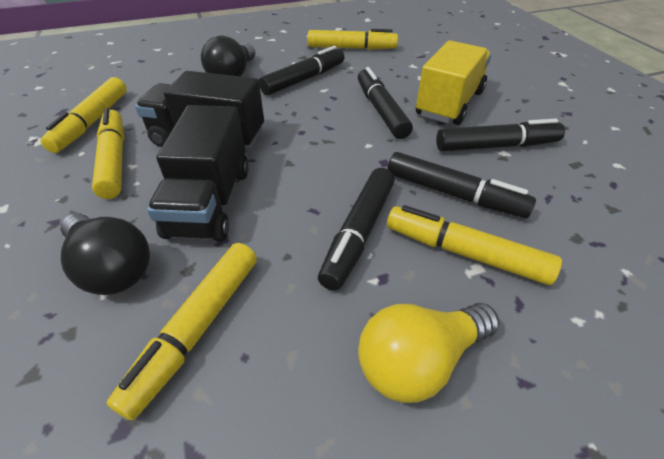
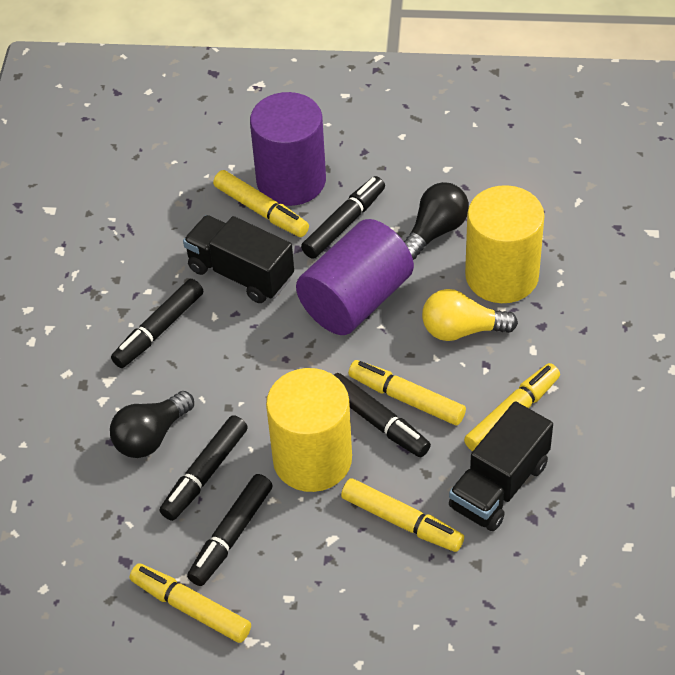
purple cylinder: none = 0 -> [250,92,326,206] [296,219,414,335] = 2
yellow cylinder: none = 0 -> [266,368,352,492] [465,185,544,303] = 2
yellow truck: [416,40,491,125] = 1 -> none = 0

